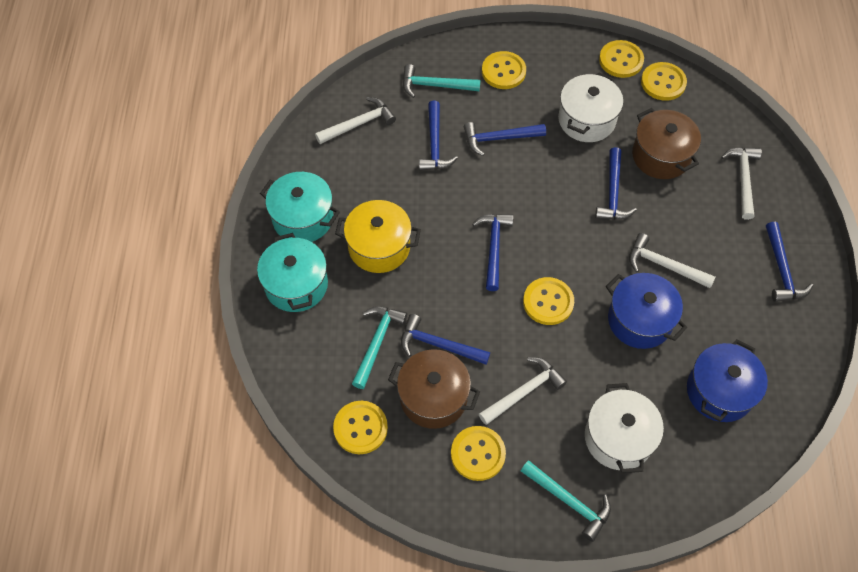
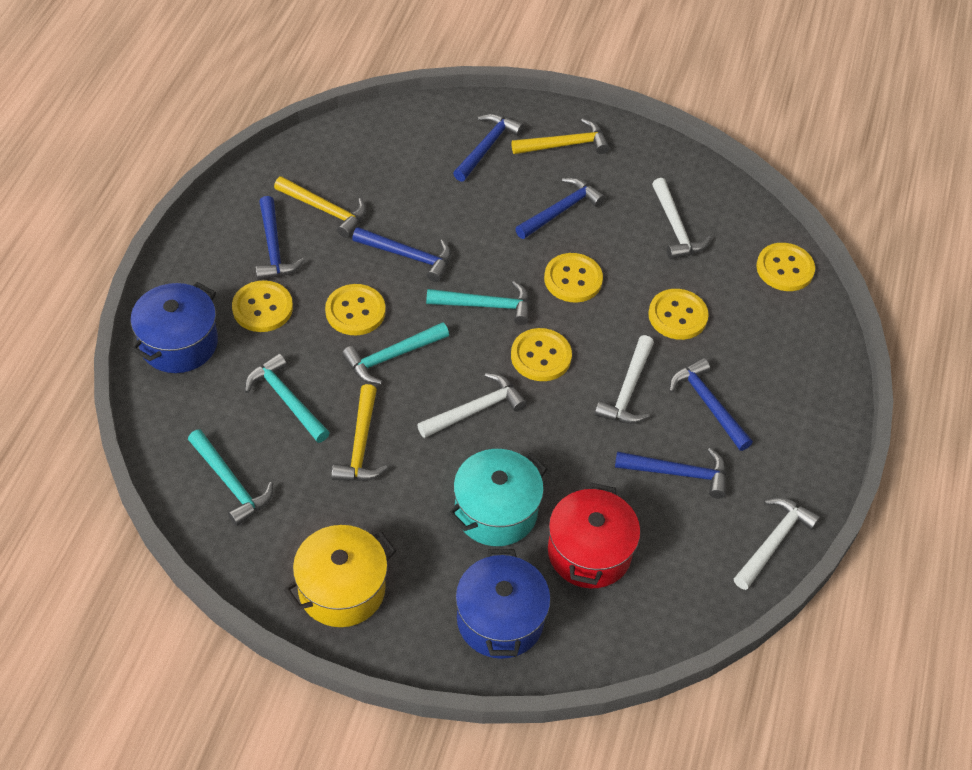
brown pot: [388,349,480,429] [632,108,701,179] = 2 -> none = 0
red pot: none = 0 -> [548,483,640,588] = 1
turquoise hammer: [352,306,407,389] [403,64,480,98] [521,460,611,542] = 3 -> [188,429,273,526] [245,353,330,443] [342,322,449,384] [426,281,530,325] = 4
turquoise pot: [257,233,328,312] [260,172,340,242] = 2 -> [448,449,547,546] = 1
white pot: [558,72,623,142] [585,383,664,473] = 2 -> none = 0
yellow hammer: none = 0 -> [274,176,366,238] [331,384,388,481] [512,118,609,154] = 3

